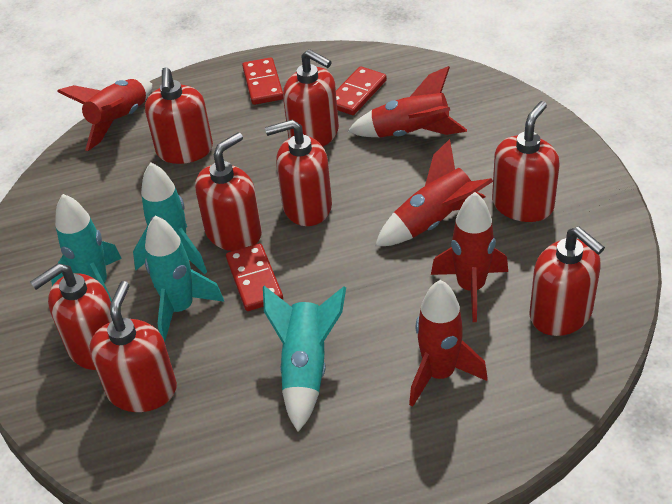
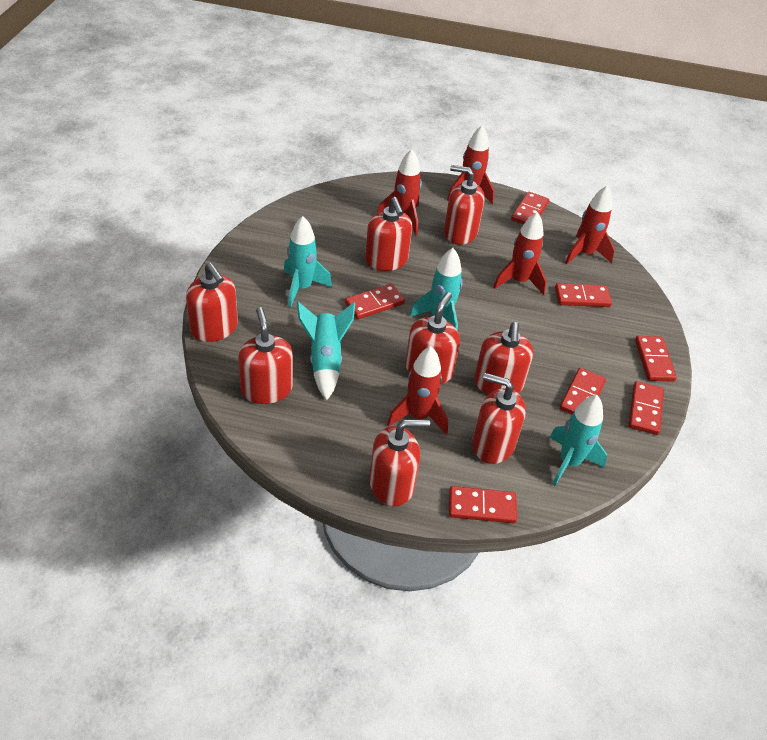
red domino: [226,243,283,311] [242,57,283,105] [336,66,387,115] = 3 -> [345,283,405,319] [449,486,517,523] [511,192,549,224] [555,283,612,307] [560,368,606,414] [629,381,664,435] [635,336,677,382] = 7

